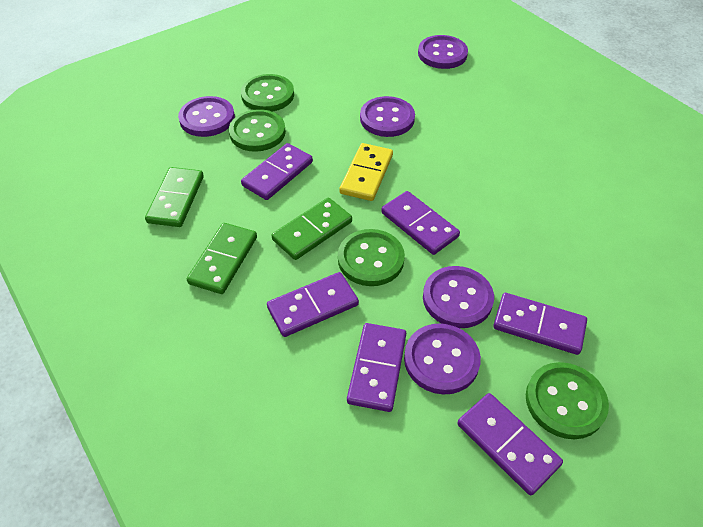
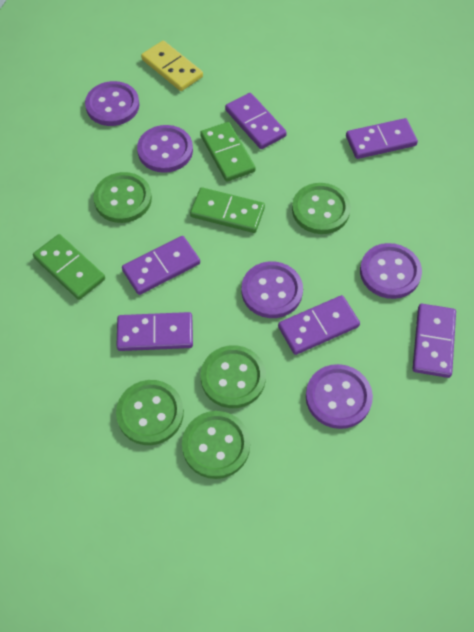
green button: [229,109,286,152] [241,74,294,112] [338,229,405,286] [526,362,609,439] = 4 -> [93,172,152,223] [116,380,184,445] [182,411,250,479] [201,345,266,408] [292,183,351,234] = 5

